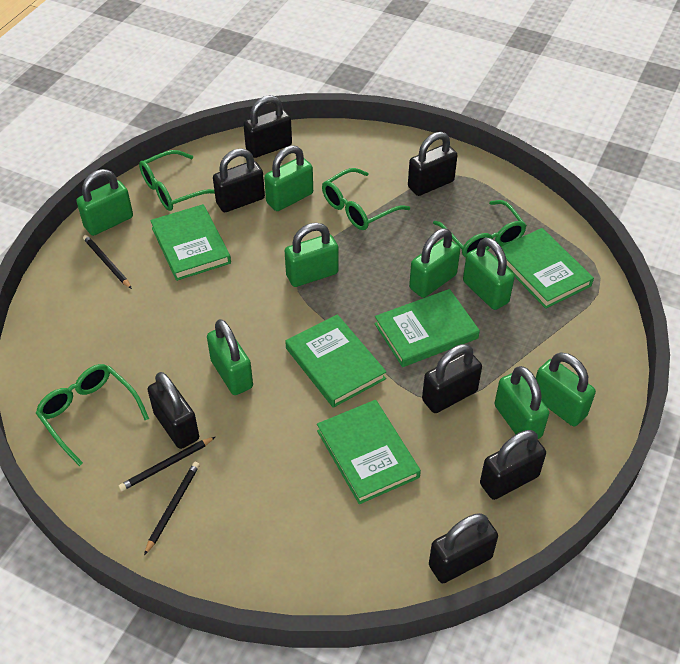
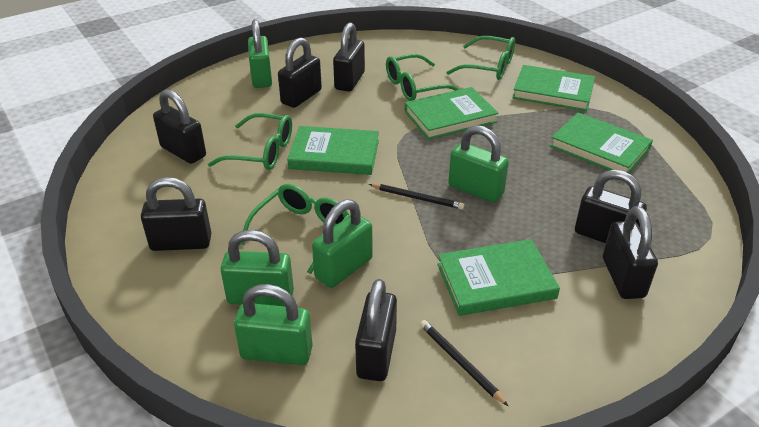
black pencil: [83,235,132,289] [119,437,215,491] [144,462,200,555] = 3 -> [369,184,465,210] [420,320,508,406] = 2
green padlock: [76,169,133,236] [207,319,253,395] [264,145,313,211] [284,223,339,287] [409,228,460,298] [463,238,515,310] [494,366,549,439] [536,352,596,426] = 8 -> [220,230,294,306] [234,284,313,365] [248,19,272,88] [312,199,373,288] [448,125,509,203] = 5

